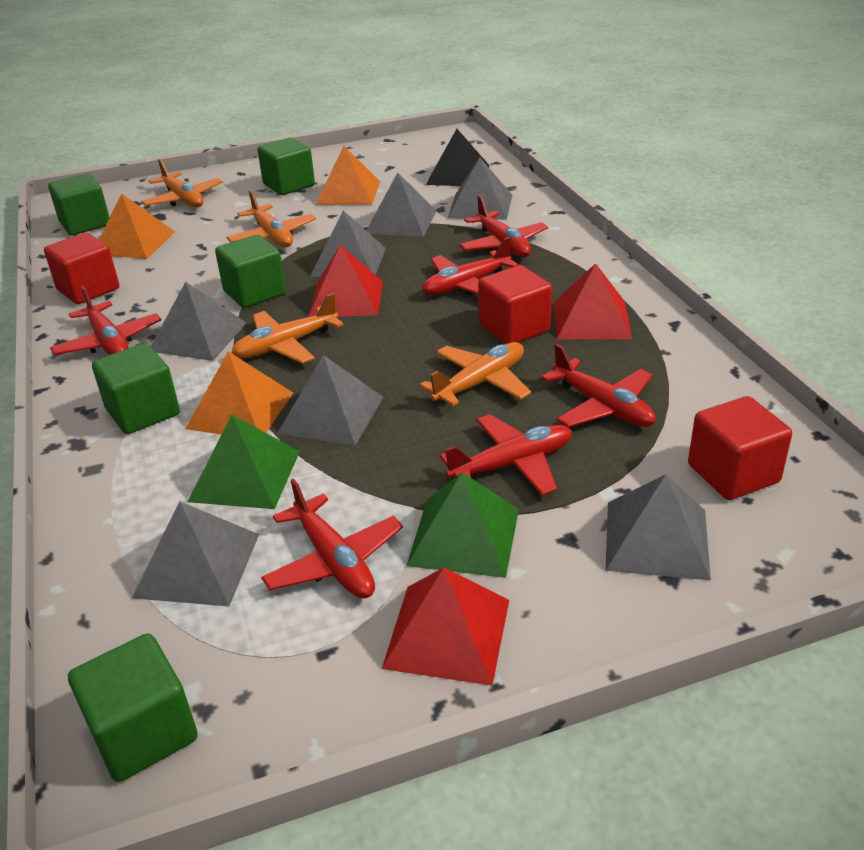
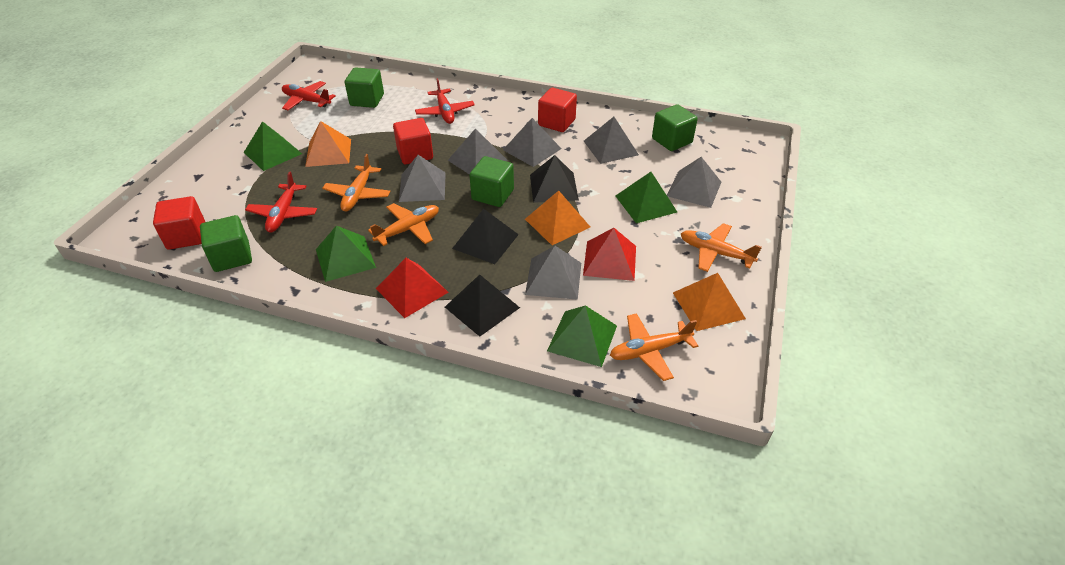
black pyramid: [426,129,490,186] = 1 -> [445,275,520,337] [452,209,519,264] [530,155,579,203] = 3
green cube: [48,174,110,235] [68,633,198,782] [92,343,180,434] [215,235,286,308] [257,137,315,195] = 5 -> [200,215,252,272] [345,67,384,108] [469,156,514,207] [652,104,698,151] = 4
green pyramid: [188,415,300,509] [407,472,519,578] = 2 -> [244,121,302,171] [316,225,376,282] [547,305,617,367] [616,172,677,223] = 4
grey pyramid: [132,502,259,606] [151,282,246,361] [278,355,383,446] [310,211,386,277] [366,172,436,237] [448,158,512,220] [605,474,711,580] = 7 -> [399,155,446,202] [448,128,508,175] [503,118,562,167] [525,246,581,300] [584,117,639,164] [667,157,721,208] = 6
red plane: [50,286,161,355] [261,478,403,599] [422,237,519,295] [440,414,572,495] [459,195,548,257] [541,344,656,427] = 6 -> [245,171,317,233] [282,81,336,110] [415,78,475,124] = 3
red pyramid: [308,245,383,317] [382,567,509,685] [554,263,632,339] = 3 -> [376,258,449,318] [583,228,636,281] = 2

